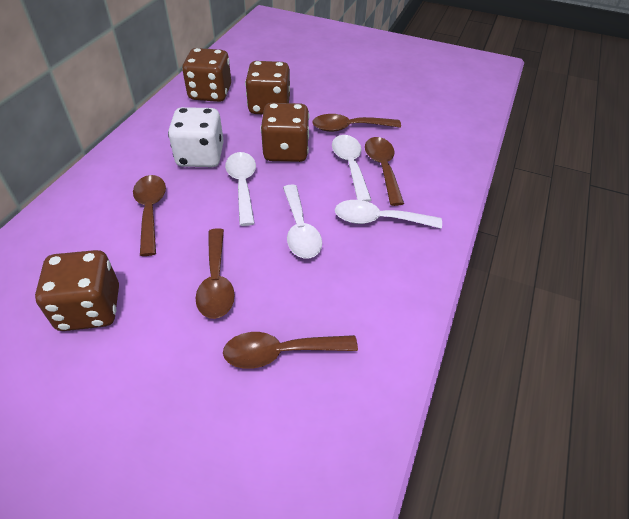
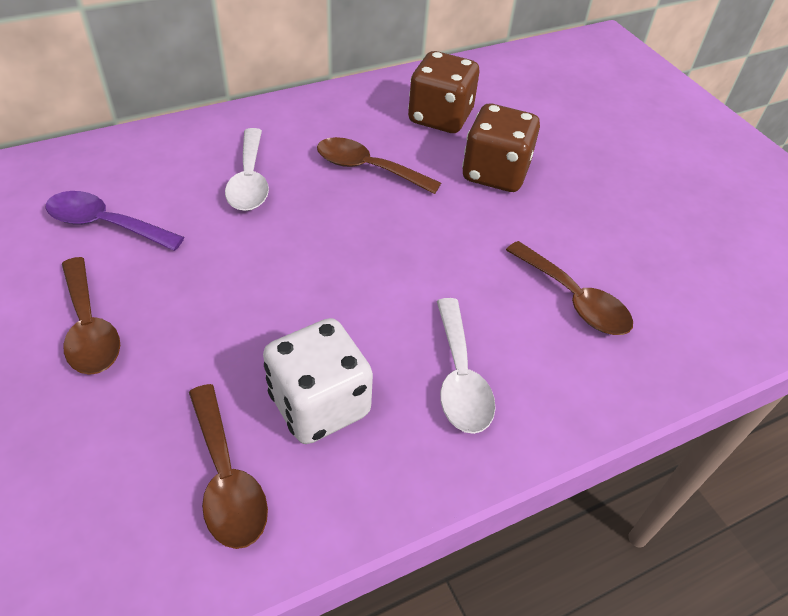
brown dice: [35,250,119,331] [182,48,231,102] [245,61,290,114] [260,103,310,162] = 4 -> [408,51,479,133] [462,104,540,192] = 2
brown spoon: [133,175,166,256] [195,228,235,319] [223,332,358,369] [312,114,401,132] [365,137,404,206] = 5 -> [62,257,120,375] [189,384,268,549] [317,137,441,194] [506,241,633,335] = 4
purple spoon: none = 0 -> [46,191,184,251] = 1
white spoon: [225,152,256,226] [283,184,322,259] [332,135,371,202] [335,200,442,229] = 4 -> [225,128,269,211] [437,298,496,434] = 2

